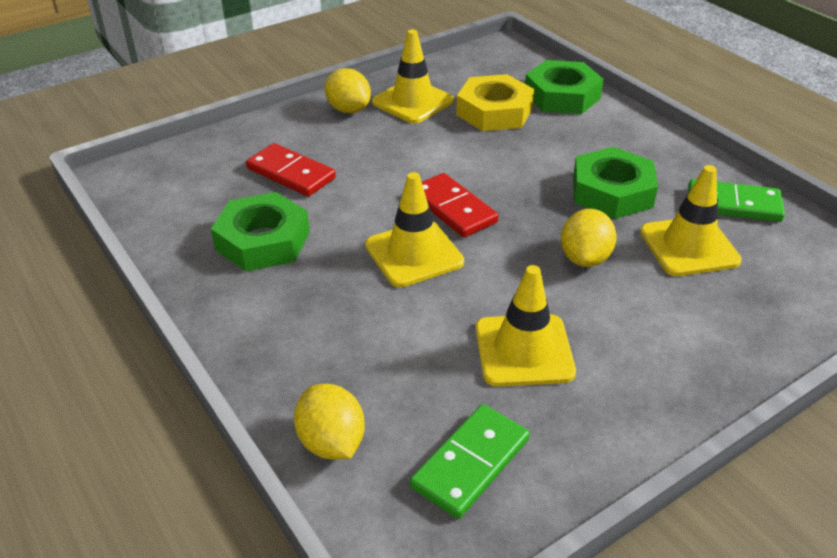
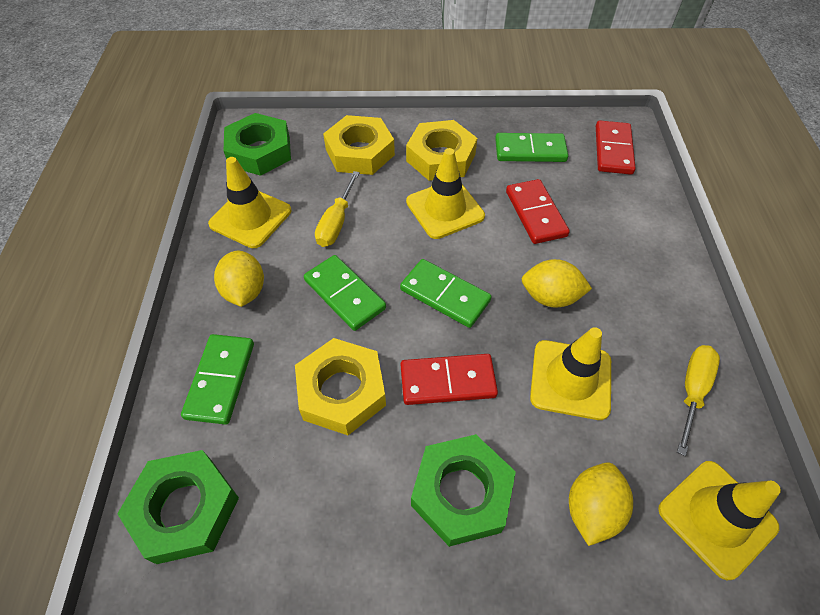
green domino: [410,404,530,519] [688,179,785,222] = 2 -> [181,334,254,425] [304,255,386,331] [400,259,492,328] [495,133,568,162] = 4
red domino: [246,143,336,197] [422,173,499,237] = 2 -> [401,354,498,405] [506,179,570,244] [596,120,636,175] = 3
yellow nut: [456,74,534,131] = 1 -> [295,338,386,435] [323,115,395,175] [406,120,477,181] = 3
yellow screwdriver: none = 0 -> [315,171,360,247] [677,345,720,456] = 2

